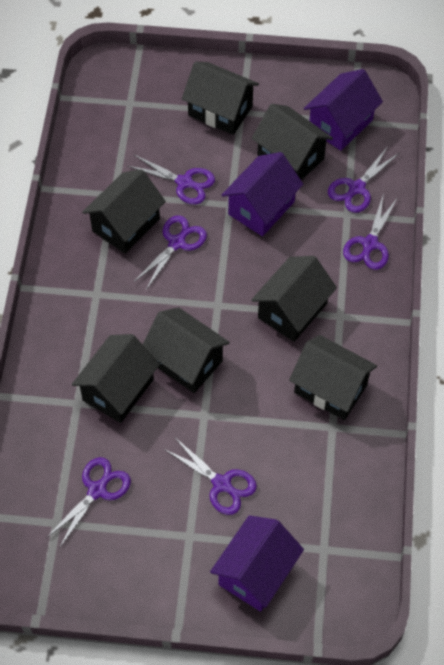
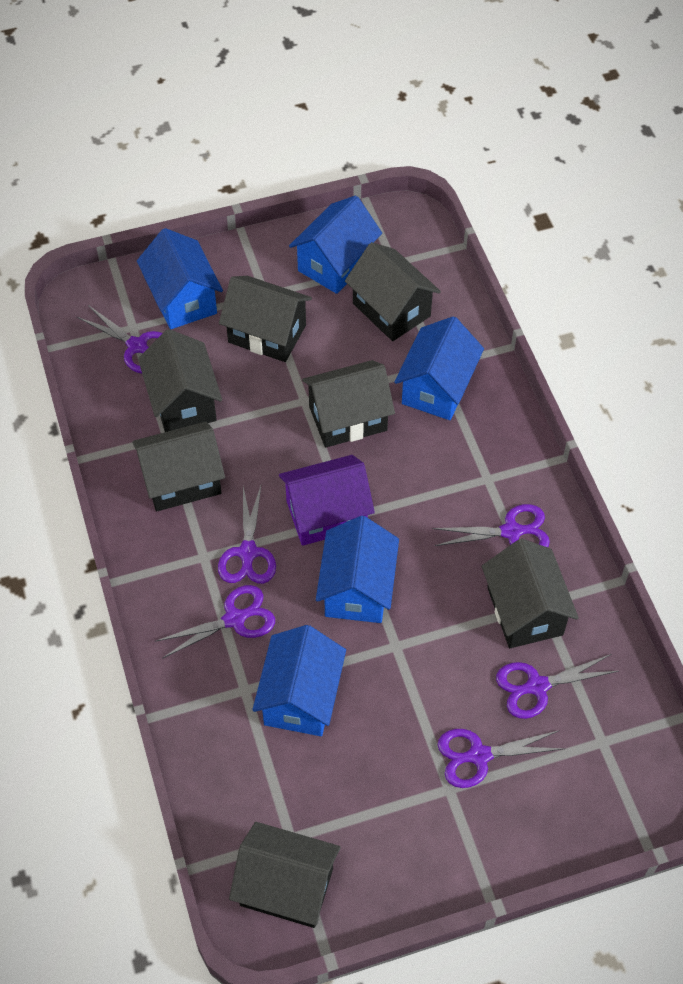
blue house: none = 0 -> [137,228,223,329] [252,625,346,736] [289,195,382,294] [316,516,399,623] [394,316,484,420] = 5
purple house: [210,515,304,612] [221,152,303,236] [304,69,383,151] = 3 -> [279,455,375,546] = 1

